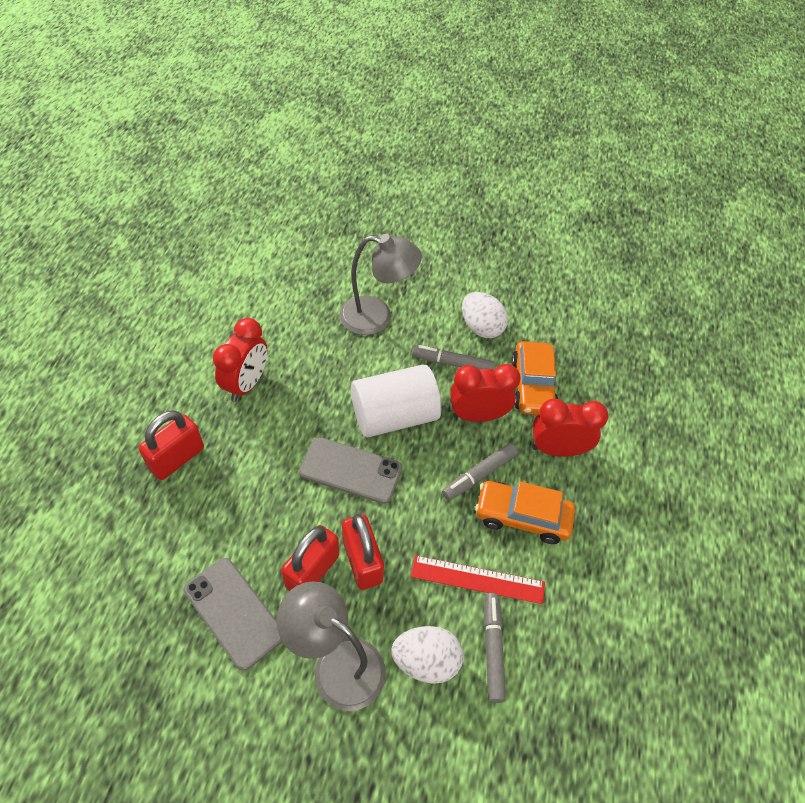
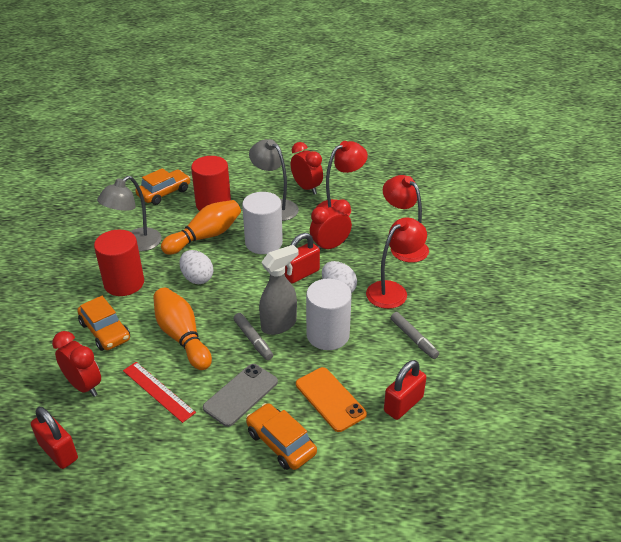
grey marker: [412,345,494,369] [442,443,518,500] [484,593,506,703] = 3 -> [233,313,273,360] [391,312,439,359] = 2
grey phone: [184,558,282,671] [299,437,402,504] = 2 -> [203,364,278,427] = 1
grey spray bottle: none = 0 -> [259,245,299,335] = 1
orange bowling pin: none = 0 -> [153,288,212,370] [161,200,241,255] = 2
orange car: [475,481,575,544] [512,341,558,415] = 2 -> [77,296,130,351] [135,168,191,205] [246,403,317,470] = 3
orange phone: none = 0 -> [296,367,367,432] = 1
red cylinder: none = 0 -> [94,230,144,296] [191,156,231,211] = 2
red lamp: none = 0 -> [316,141,368,216] [366,217,427,309] [383,175,429,263] = 3
white cylinder: [351,364,441,438] = 1 -> [242,192,283,254] [306,278,352,350] = 2

